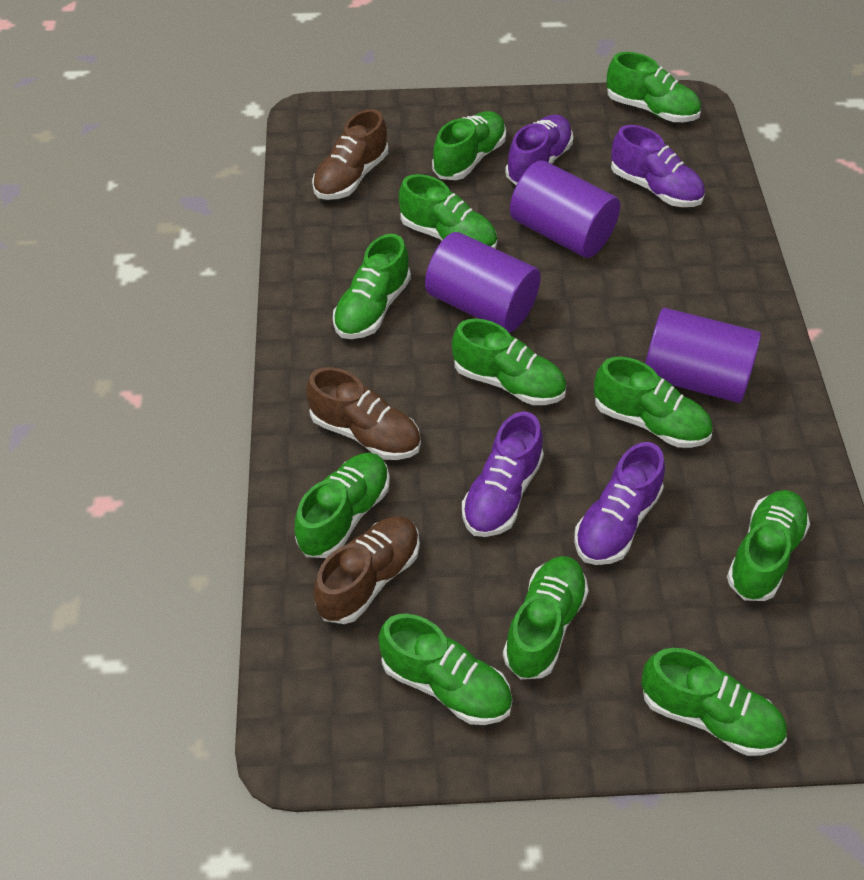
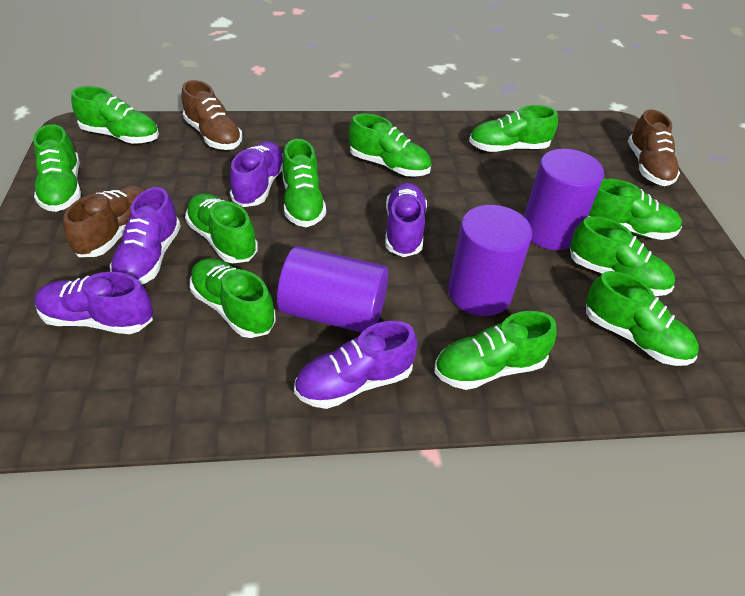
purple shoe: [462,412,544,537] [505,114,573,185] [574,442,665,565] [611,125,705,207] = 4 -> [34,272,153,334] [110,187,181,284] [230,141,283,207] [294,321,418,409] [385,183,427,257] = 5

